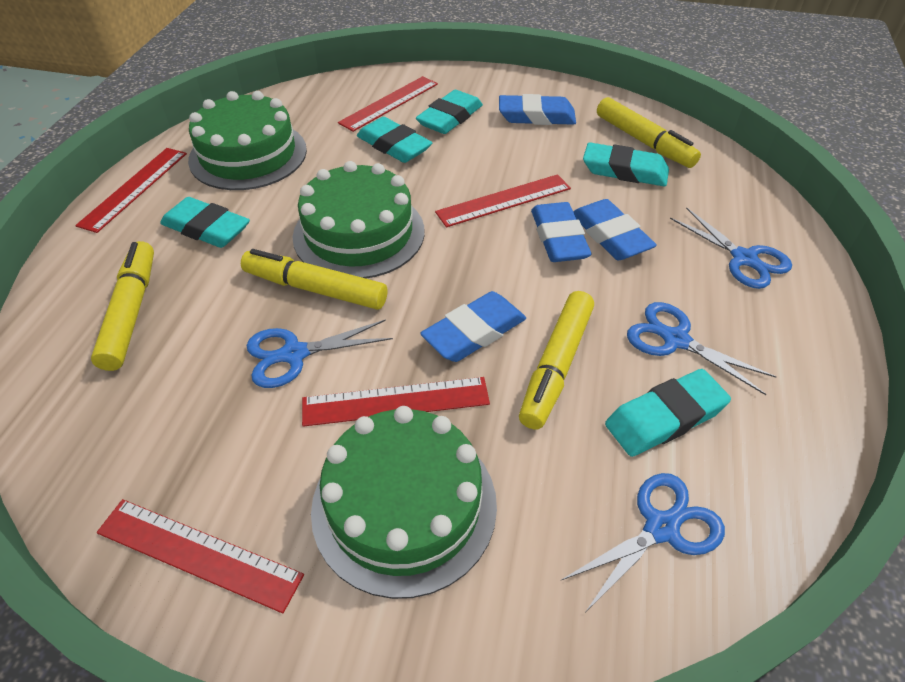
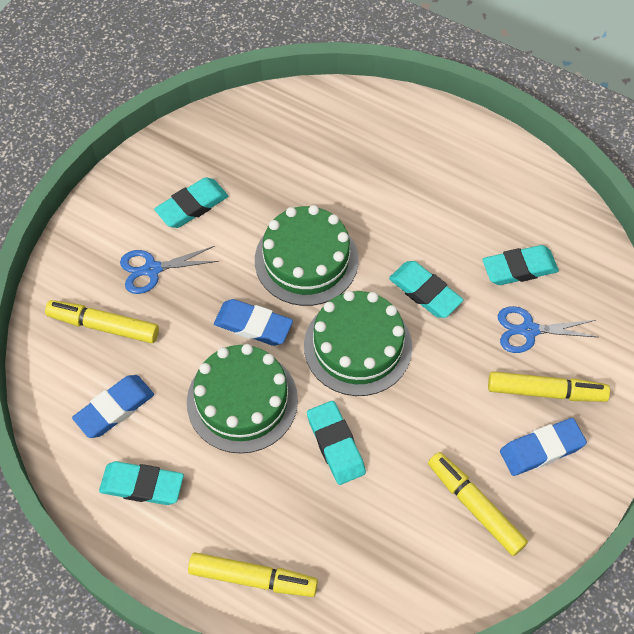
blue eraser: [420,291,526,362] [499,94,576,125] [531,202,592,262] [573,199,657,260] = 4 -> [72,375,154,438] [214,299,293,346] [500,418,587,476] = 3
blue scissors: [247,319,393,388] [560,473,725,611] [627,302,777,395] [670,207,792,289] = 4 -> [120,246,219,294] [498,306,597,353] = 2
red ruler: [75,148,187,233] [97,499,304,613] [302,377,490,427] [338,76,438,132] [435,174,571,227] = 5 -> none = 0

